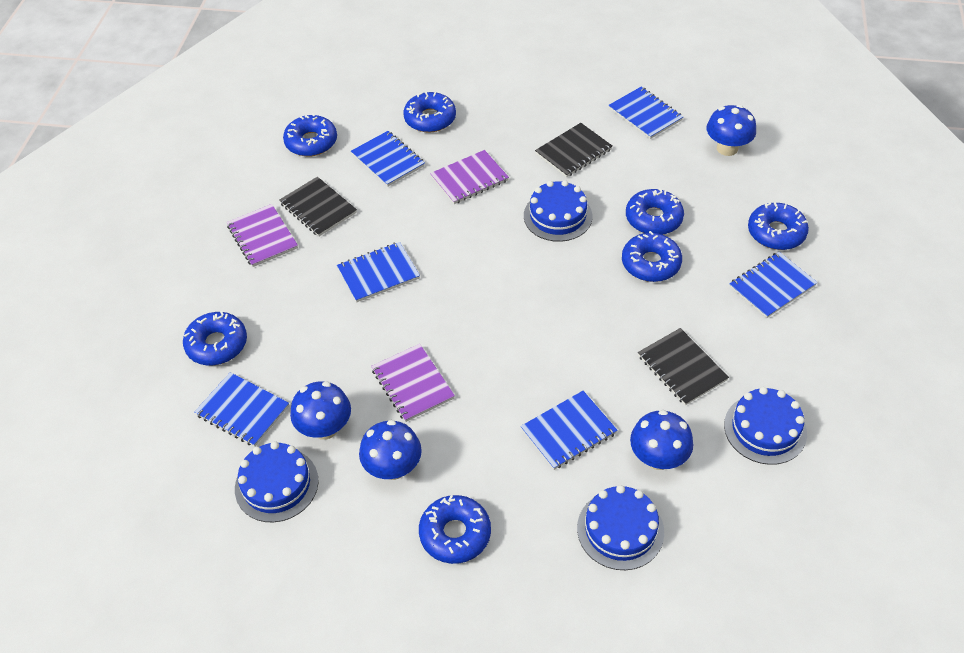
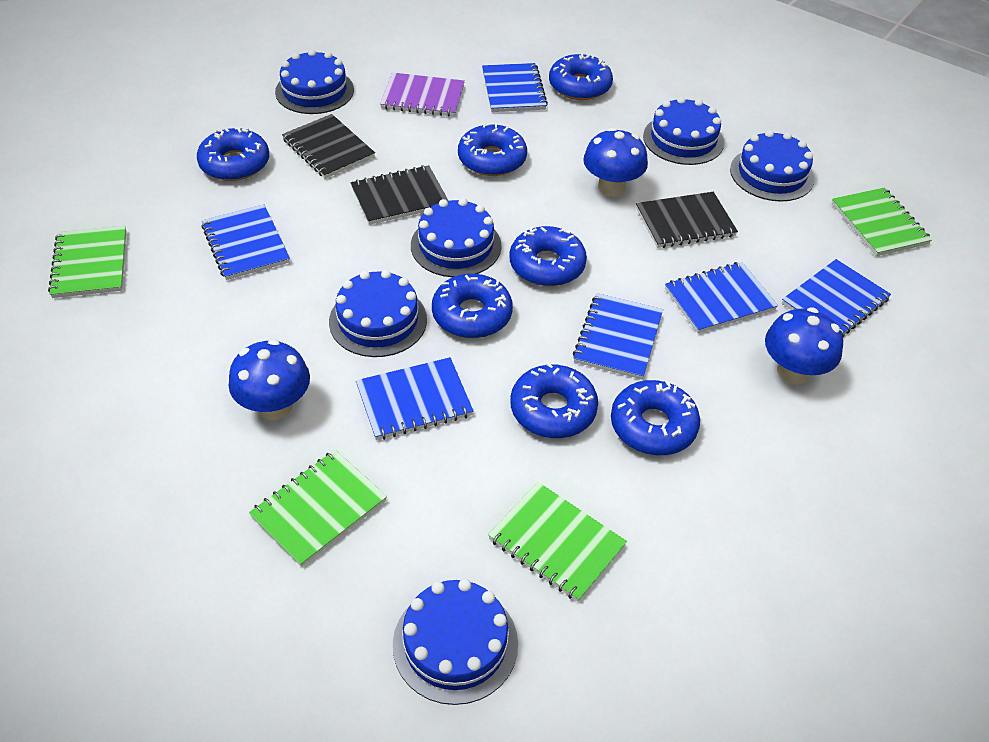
blue cake: [235,441,319,522] [524,180,592,242] [577,485,664,570] [724,387,807,465] = 4 -> [275,49,354,114] [329,270,427,357] [393,579,518,705] [411,198,502,277] [643,97,724,165] [730,130,815,202] = 6
blue mushroom: [290,382,351,440] [359,420,422,480] [630,410,693,470] [707,105,756,156] = 4 -> [229,339,310,420] [583,128,648,197] [765,307,843,384] = 3
green notebook: none = 0 -> [48,226,126,298] [249,450,387,567] [488,482,627,602] [831,187,932,256] = 4
purple notebook: [227,204,298,267] [371,344,455,422] [430,150,509,204] = 3 -> [380,72,465,117] = 1

